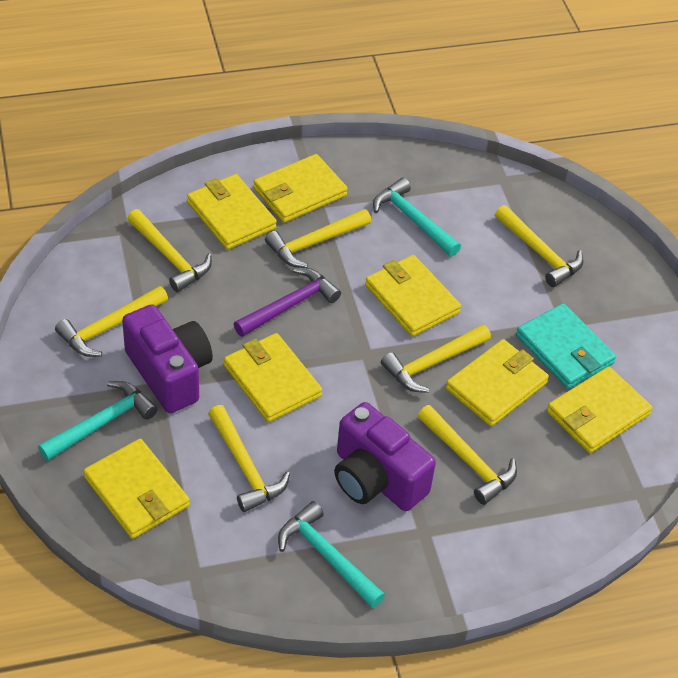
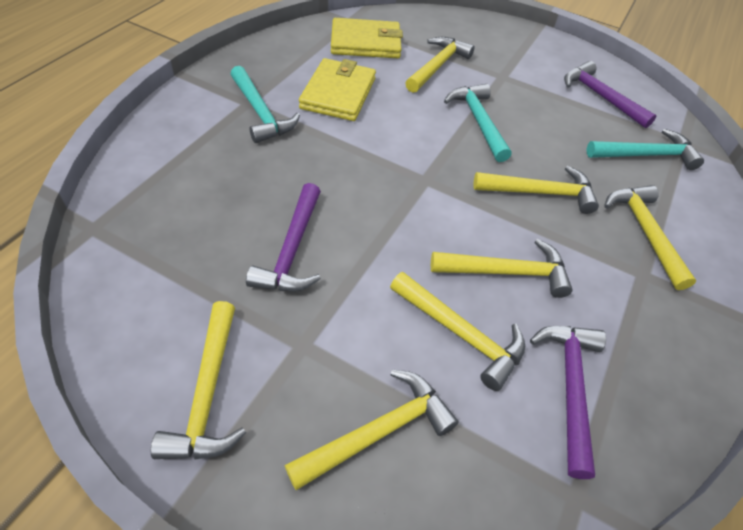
purple camera: [122,304,213,413] [334,402,436,511] = 2 -> none = 0
purple hammer: [234,268,341,337] = 1 -> [246,183,321,292] [530,326,606,479] [564,61,656,129] = 3
turquoise wallet: [516,303,616,389] = 1 -> none = 0
yellow wallet: [84,439,190,539] [187,174,277,250] [224,333,322,422] [253,154,348,223] [365,255,461,337] [446,339,549,426] [547,366,652,453] = 7 -> [299,58,376,121] [331,18,403,58] = 2

